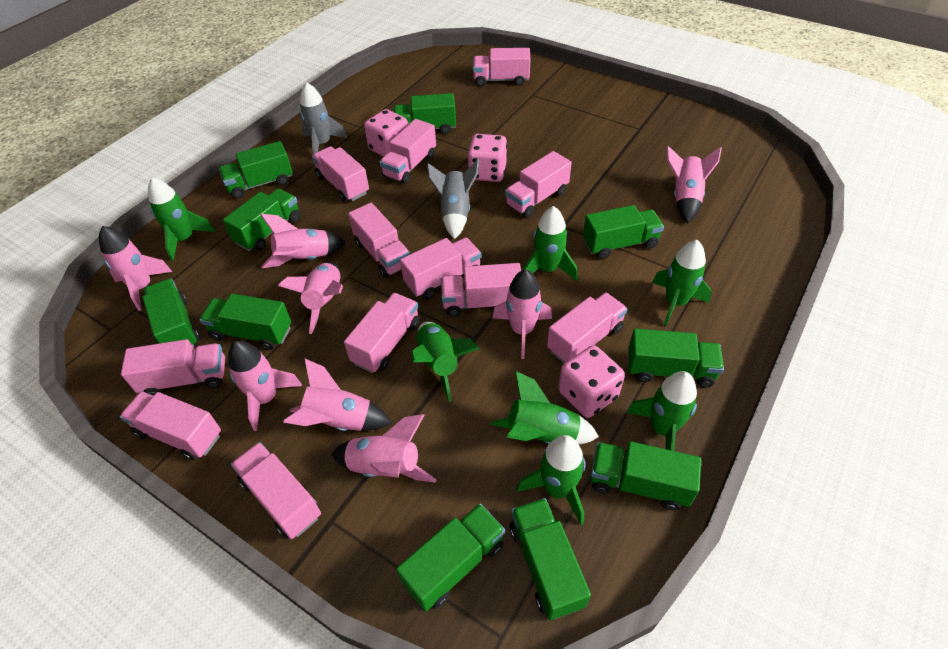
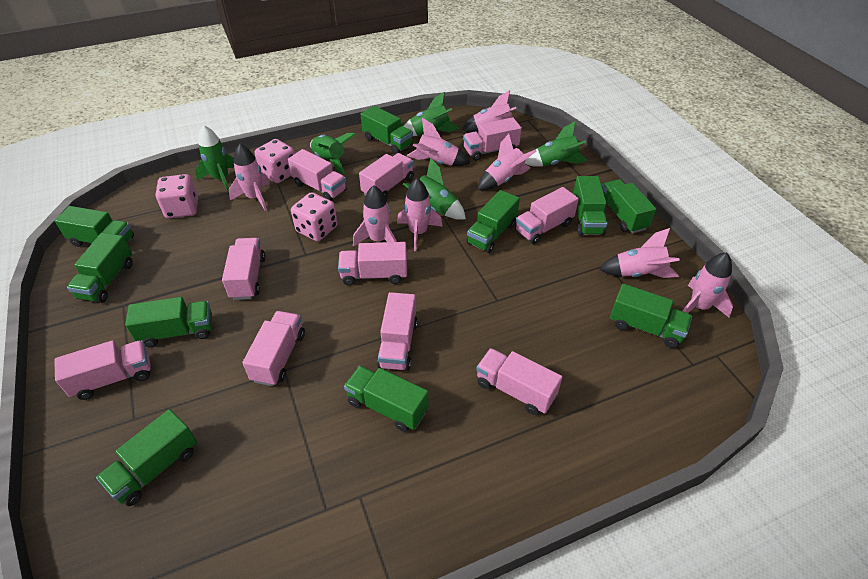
green rocket: [148,177,215,261] [411,322,480,402] [490,371,599,444] [516,435,585,525] [523,206,578,281] [626,371,697,451] [652,240,712,326] = 7 -> [195,125,234,192] [310,133,356,174] [403,158,466,220] [404,92,460,136] [524,122,588,167] = 5
grey rocket: [300,82,347,154] [427,159,479,239] = 2 -> none = 0
pink truck: [120,391,221,460] [121,339,225,396] [231,442,321,539] [312,146,369,202] [344,293,420,373] [348,203,410,278] [380,119,436,184] [400,238,481,299] [441,263,521,317] [473,48,531,86] [505,151,572,218] [547,292,628,363] = 12 -> [54,340,151,400] [222,238,265,300] [242,311,305,386] [288,149,347,201] [338,242,407,286] [359,153,414,198] [377,292,418,371] [463,117,522,161] [476,348,562,415] [515,187,579,244] = 10

